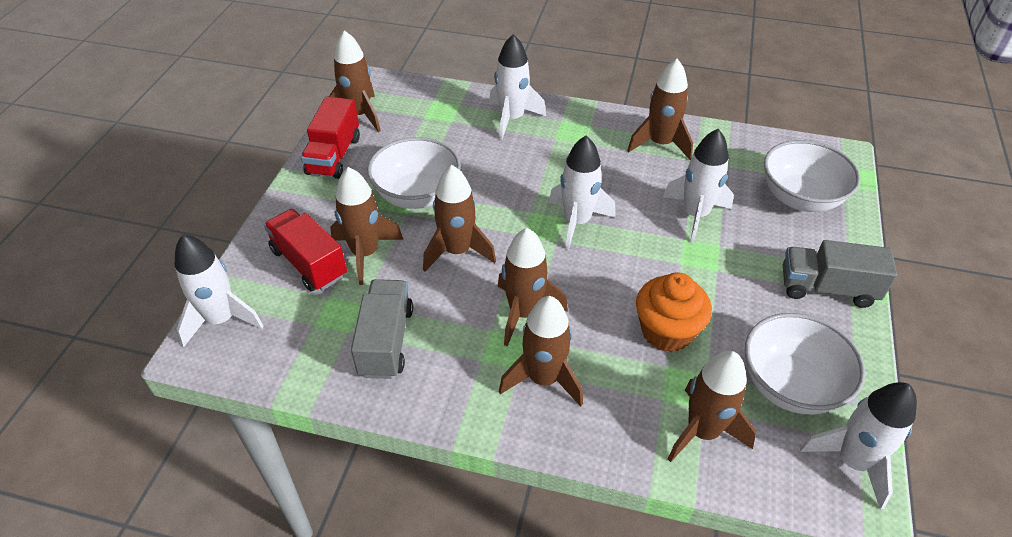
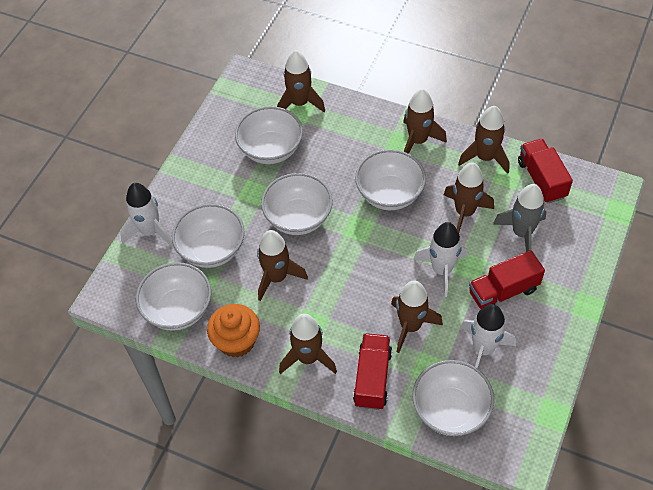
grey rocket: none = 0 -> [493,184,547,252] = 1
grey truck: [351,279,413,379] [783,240,897,308] = 2 -> none = 0
red truck: [264,209,347,292] [301,97,360,179] = 2 -> [353,333,392,410] [469,250,545,309] [518,139,573,203] = 3
white bowl: [367,137,461,209] [745,313,865,414] [764,140,861,212] = 3 -> [136,262,211,331] [172,204,245,268] [235,106,303,164] [261,173,333,235] [355,149,426,210] [412,360,494,436] = 6
white rocket: [175,234,264,347] [489,34,546,140] [549,136,616,250] [663,129,734,243] [800,382,917,510] = 5 -> [120,183,173,246] [413,222,468,297] [461,304,516,369] = 3

